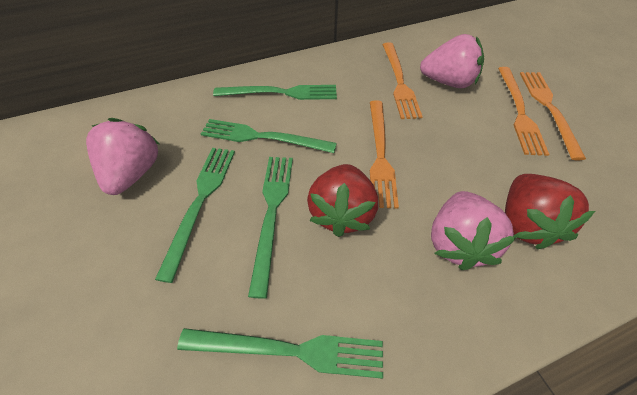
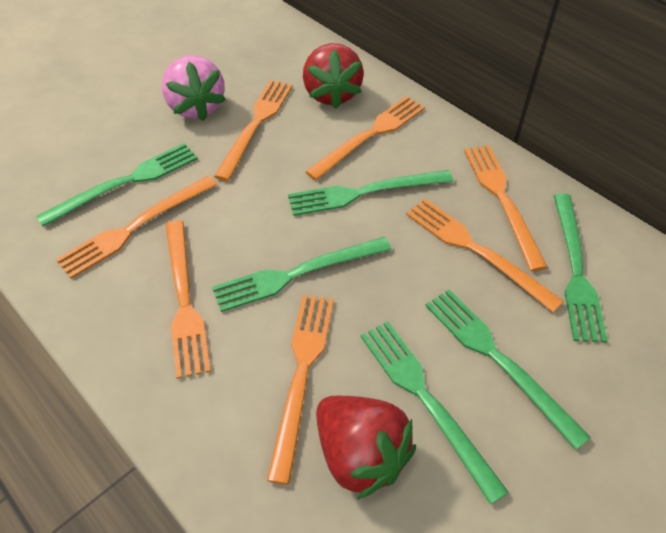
green fork: [155,148,235,283] [177,328,383,379] [201,119,337,153] [213,85,337,100] [248,157,293,299] = 5 -> [36,143,198,227] [212,237,391,312] [288,170,453,216] [361,321,509,505] [425,289,591,450] [554,193,608,343] = 6
orange fork: [370,100,399,209] [382,42,423,119] [498,67,549,156] [520,72,586,160] = 4 -> [56,176,217,279] [166,220,211,379] [214,80,293,181] [267,295,334,485] [306,96,425,180] [406,199,564,313] [464,145,548,271] = 7
pink strawberry: [86,118,159,195] [420,34,484,88] [431,191,516,270] = 3 -> [162,55,226,121] = 1

